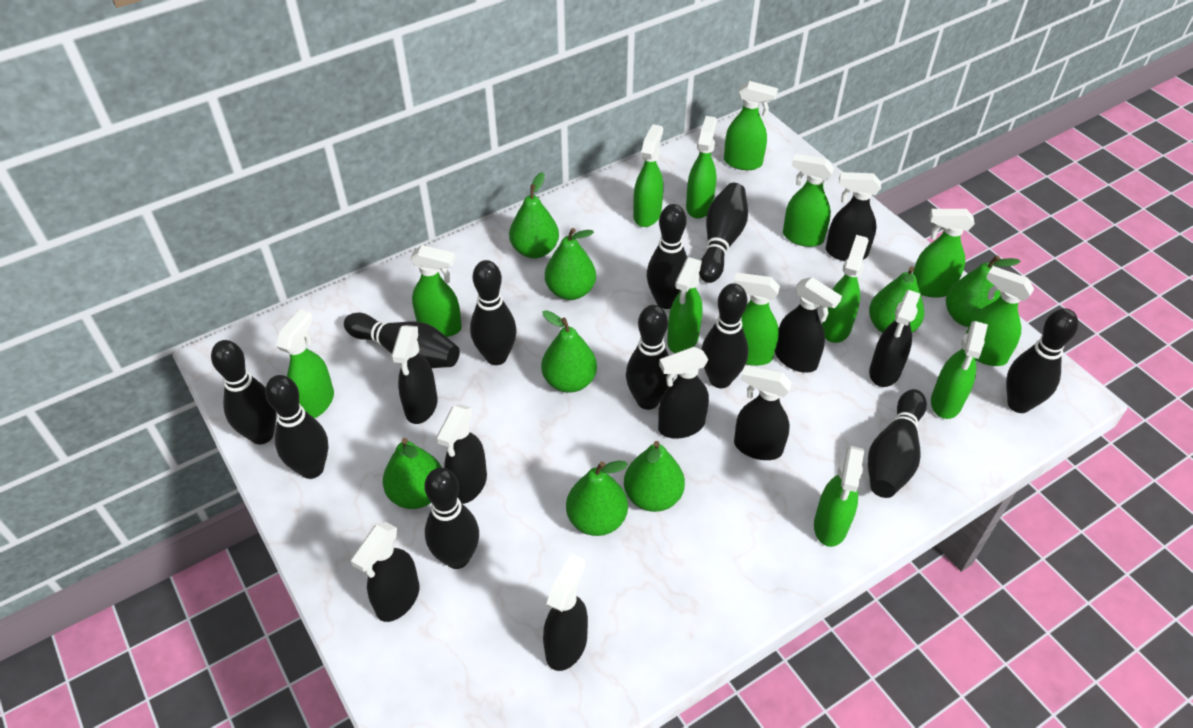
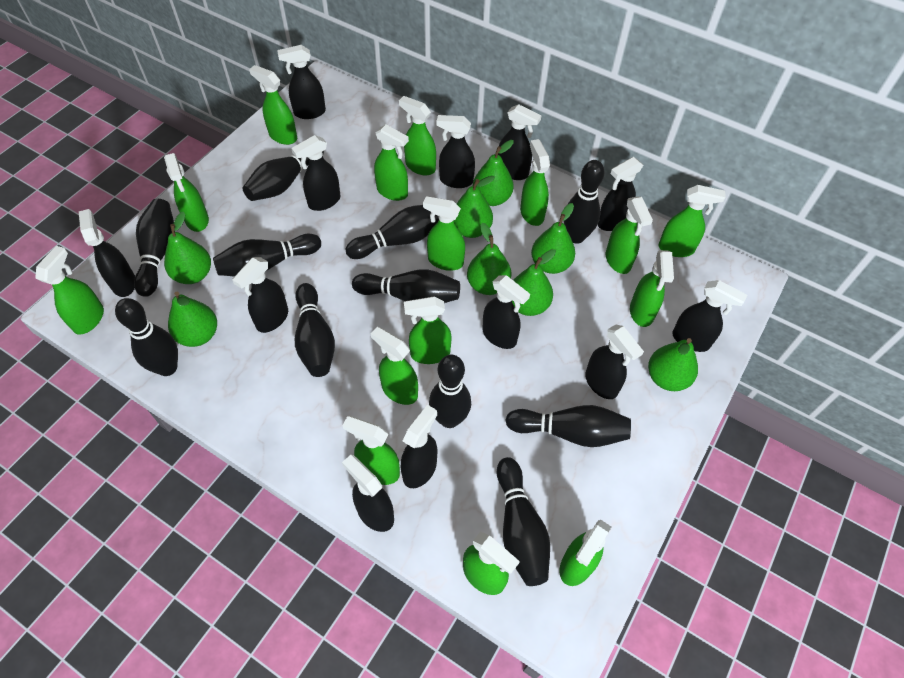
black spray bottle: [351,522,420,622] [391,325,438,424] [436,404,487,504] [543,554,588,671] [658,347,709,439] [734,365,792,460] [775,277,842,373] [826,172,881,261] [869,290,921,387] = 9 -> [79,209,135,297] [232,257,288,333] [277,45,326,119] [291,135,340,211] [342,455,394,532] [401,405,437,488] [437,115,475,188] [482,275,530,349] [498,104,542,180] [585,325,644,399] [598,157,643,231] [672,280,747,352] = 12
green spray bottle: [276,309,334,418] [410,245,462,337] [633,124,664,227] [667,257,703,353] [686,116,717,219] [724,81,778,170] [734,273,780,366] [783,154,834,247] [814,446,864,547] [822,235,869,343] [913,209,975,298] [931,321,988,419] [966,266,1034,366] = 13 -> [35,246,104,335] [164,153,209,232] [249,65,297,145] [342,416,400,485] [371,327,418,405] [374,125,409,201] [399,96,436,175] [404,297,452,364] [423,196,465,271] [463,531,520,595] [520,139,550,226] [560,520,611,586] [606,197,653,274] [630,250,674,327] [658,185,726,257] = 15

